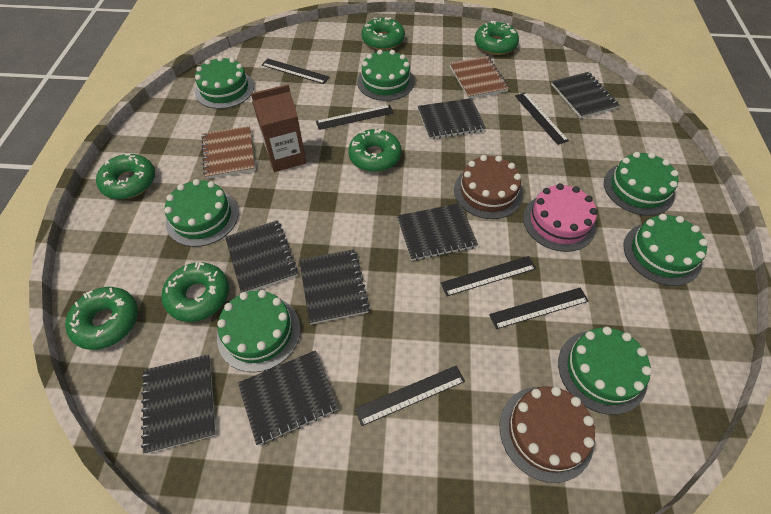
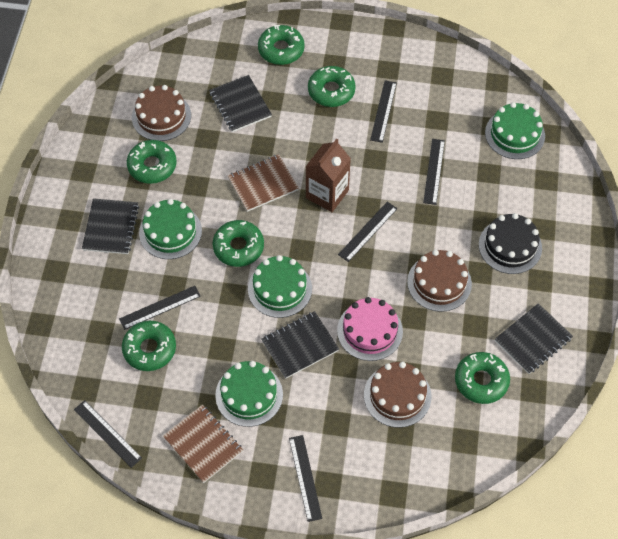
black cake: none = 0 -> [479,213,542,274] = 1
black notebook: [141,354,216,454] [225,220,298,293] [238,350,339,445] [299,249,370,324] [397,203,478,261] [418,98,486,139] [551,72,620,118] = 7 -> [82,198,139,254] [209,75,272,132] [261,311,339,379] [495,303,573,374] = 4
brown cake: [454,155,523,219] [500,386,595,483] = 2 -> [132,85,191,141] [364,362,431,428] [407,250,472,312] = 3
green cake: [164,179,238,247] [195,56,254,109] [217,290,300,372] [357,50,414,101] [558,327,652,415] [604,152,679,216] [624,214,708,286] = 7 -> [139,199,202,259] [215,361,283,427] [248,255,312,318] [485,102,545,159] = 4

